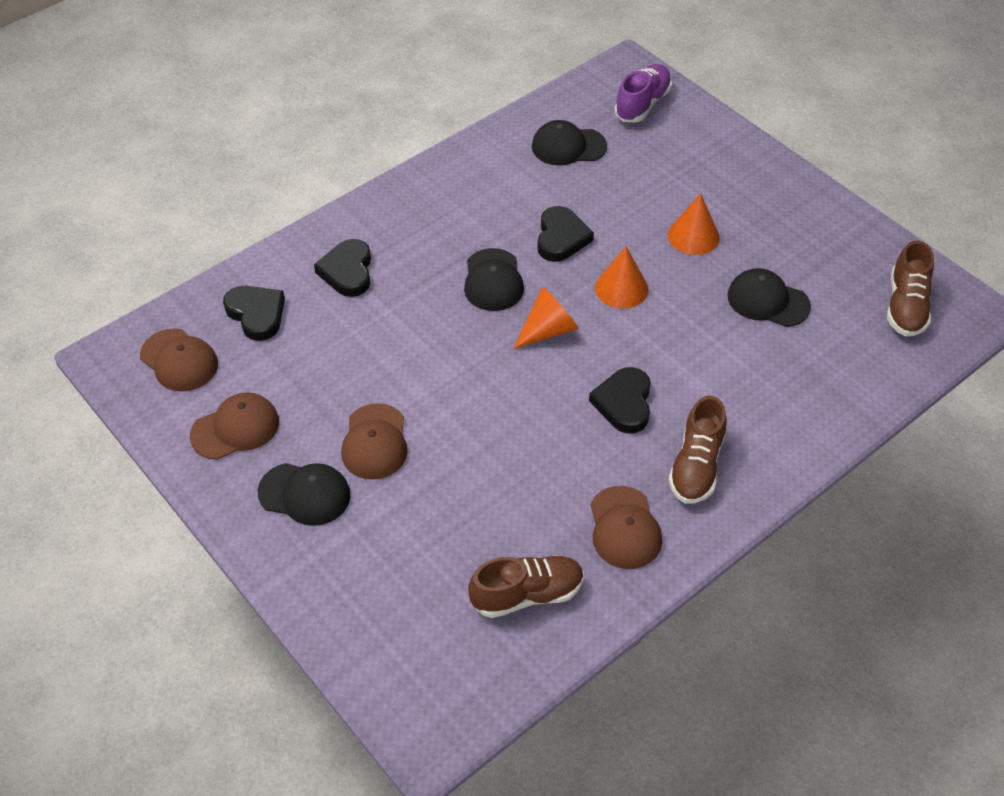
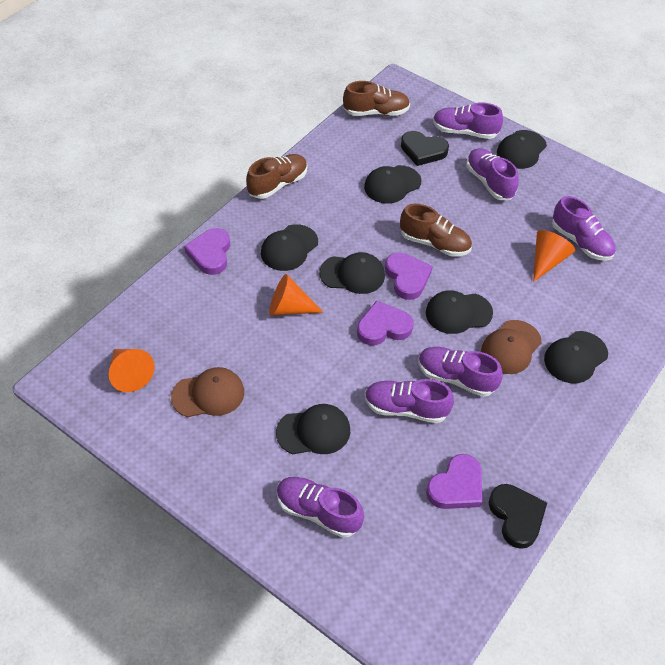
black cap: [258,463,350,526] [464,248,524,311] [532,120,607,166] [727,268,811,327] = 4 -> [261,224,318,271] [276,404,350,454] [319,252,385,294] [364,165,421,204] [426,290,493,334] [497,130,547,169] [544,331,608,383] = 7
black heart: [223,286,285,341] [314,239,371,297] [537,206,594,262] [589,367,651,434] = 4 -> [401,131,449,166] [489,484,547,549] = 2
brown cap: [140,328,218,391] [190,392,279,460] [341,403,408,480] [590,486,662,569] = 4 -> [171,367,244,417] [481,320,542,374] = 2
purple heart: none = 0 -> [184,228,230,275] [357,300,414,345] [385,252,433,300] [426,454,482,509] = 4
purple shoe: [614,64,672,123] = 1 -> [277,477,364,538] [365,379,454,423] [418,347,503,397] [433,102,503,139] [466,148,519,200] [552,196,616,261] = 6

